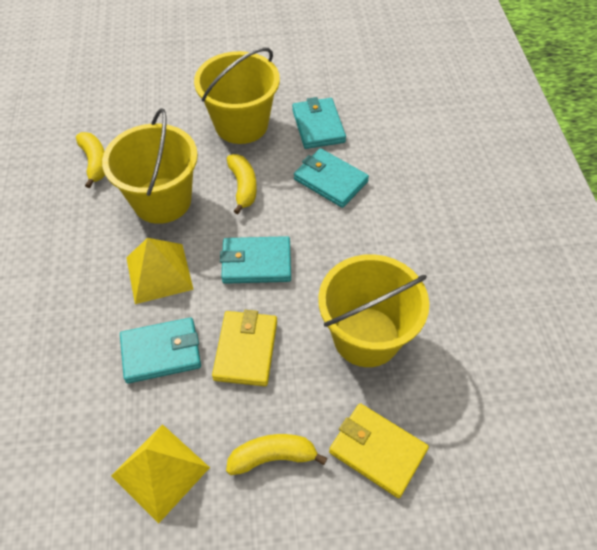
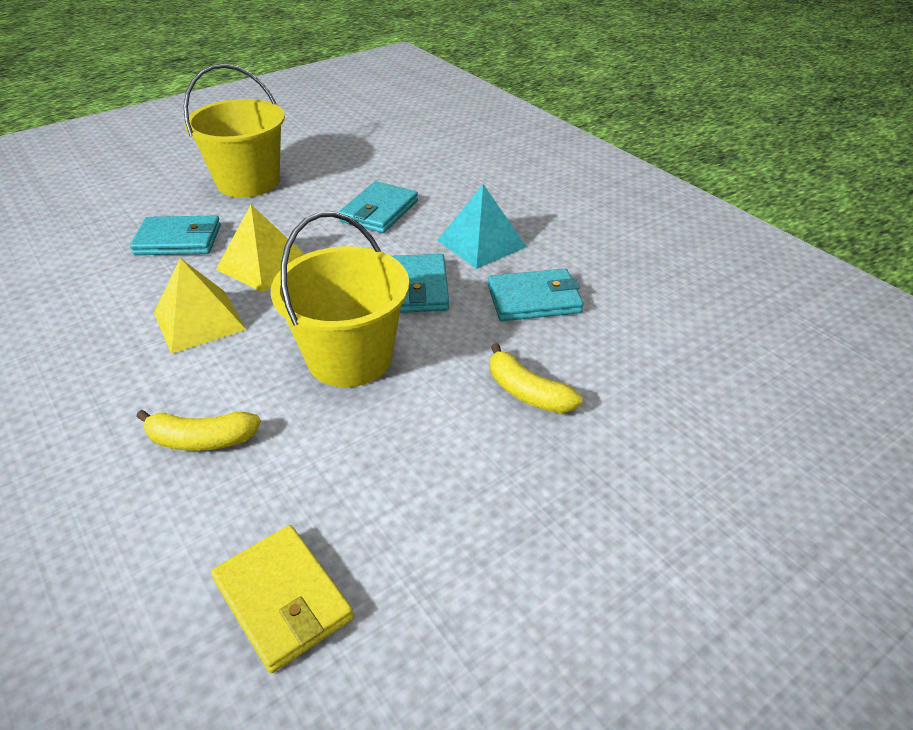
turquoise pyramid: none = 0 -> [437,184,526,269] = 1
yellow banana: [76,132,105,188] [226,434,327,475] [227,154,257,214] = 3 -> [136,410,261,451] [490,343,582,413] = 2
yellow bucket: [102,108,198,224] [194,47,280,144] [318,254,429,367] = 3 -> [184,64,285,198] [271,211,409,387] = 2
yellow wallet: [212,310,277,386] [329,403,429,498] = 2 -> [211,525,354,673] = 1

